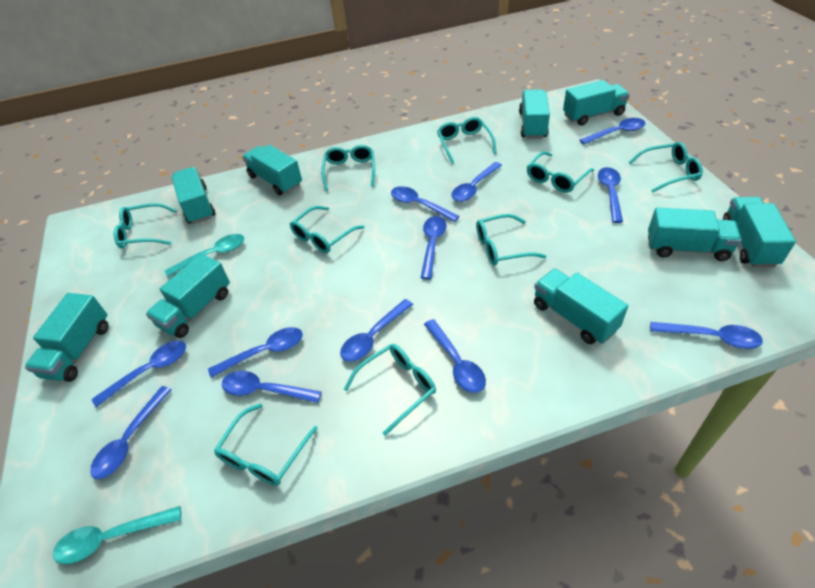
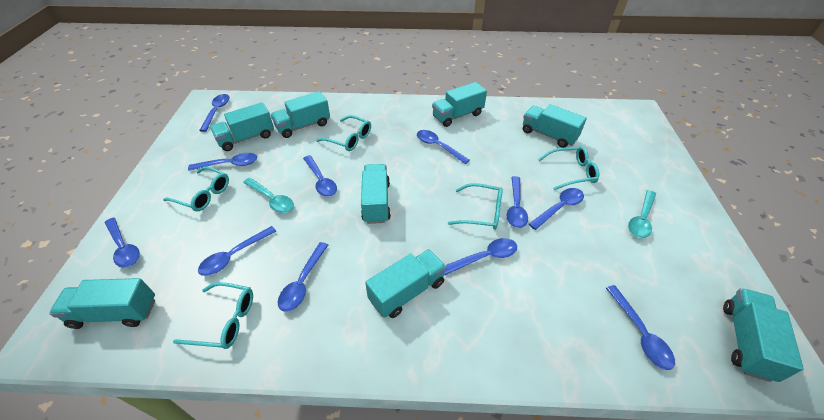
blue spoon: [90,386,171,479] [92,341,186,407] [208,327,303,378] [222,371,322,403] [340,299,413,362] [391,186,459,222] [421,216,446,280] [424,319,486,393] [452,162,502,202] [580,118,645,144] [598,167,623,223] [650,322,763,349] = 12 -> [105,218,140,268] [188,153,257,171] [198,226,277,276] [199,94,229,132] [278,242,328,312] [303,155,337,197] [417,130,470,164] [444,238,517,275] [506,176,528,228] [529,188,584,230] [606,285,675,370] = 11
turquoise glasses: [114,203,177,249] [214,403,318,486] [290,206,364,253] [321,145,375,191] [344,344,436,436] [437,117,497,164] [476,214,546,266] [527,151,594,193] [629,142,703,193] = 9 -> [163,166,229,211] [173,282,253,349] [316,115,371,151] [448,183,503,230] [538,146,599,190] = 5
turquoise truck: [25,293,109,382] [146,254,230,338] [172,167,215,224] [242,144,302,195] [519,89,550,139] [534,269,628,344] [563,80,630,126] [648,208,742,261] [723,197,796,267] = 9 -> [49,278,155,329] [210,102,274,151] [271,91,330,138] [361,164,391,224] [365,249,446,318] [432,82,487,127] [523,104,587,148] [723,288,804,382] = 8

